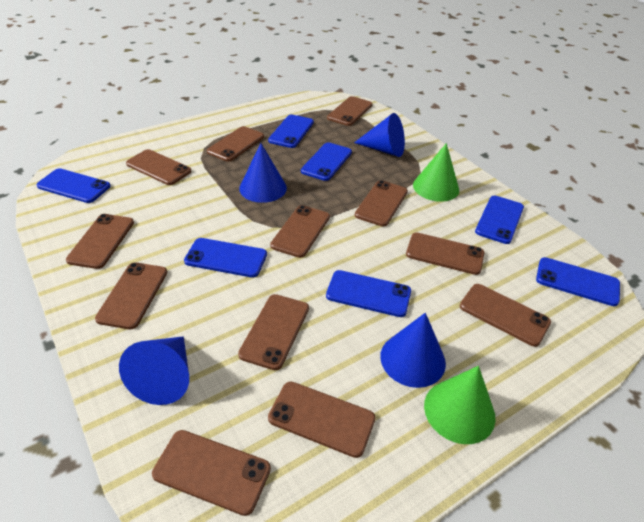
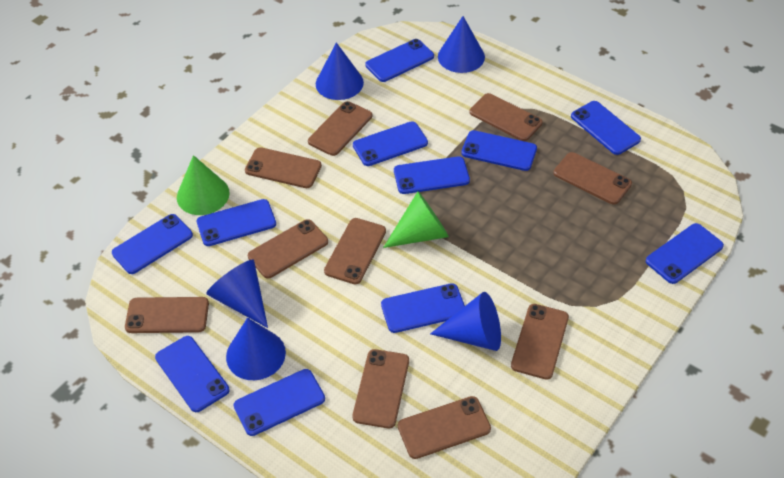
blue cone: [119,336,189,405] [239,143,287,203] [354,113,405,157] [380,313,446,388] = 4 -> [206,259,268,328] [226,318,286,380] [316,42,364,100] [430,292,501,351] [438,16,485,73] = 5
blue phone: [36,168,111,203] [184,238,267,278] [268,114,314,148] [301,142,352,181] [326,270,411,317] [475,196,524,244] [536,257,620,306] = 7 -> [112,214,193,274] [155,336,230,412] [197,199,276,246] [233,369,325,436] [353,121,428,166] [365,39,434,82] [381,283,465,333] [394,156,470,194] [461,130,537,171] [571,101,641,155] [646,223,724,284] = 11
brown phone: [66,214,134,269] [95,262,167,329] [126,149,191,185] [152,430,271,516] [207,126,264,162] [238,294,309,370] [268,381,375,458] [270,205,330,258] [327,96,372,126] [355,180,408,227] [406,233,484,275] [460,284,551,347] = 12 -> [125,297,209,333] [245,147,322,188] [248,219,328,279] [308,101,372,156] [324,218,386,284] [352,349,409,428] [398,396,491,459] [470,93,543,141] [511,304,569,380] [553,152,632,205] = 10

